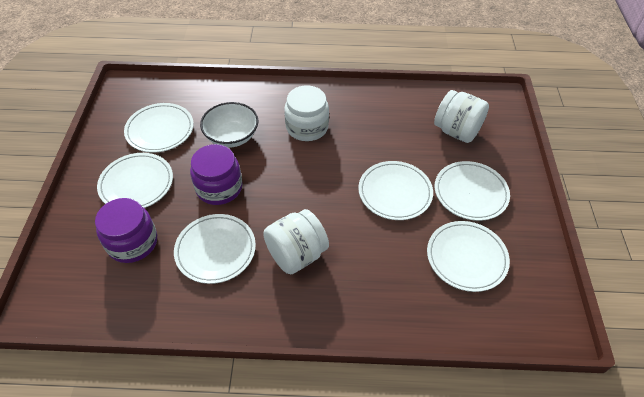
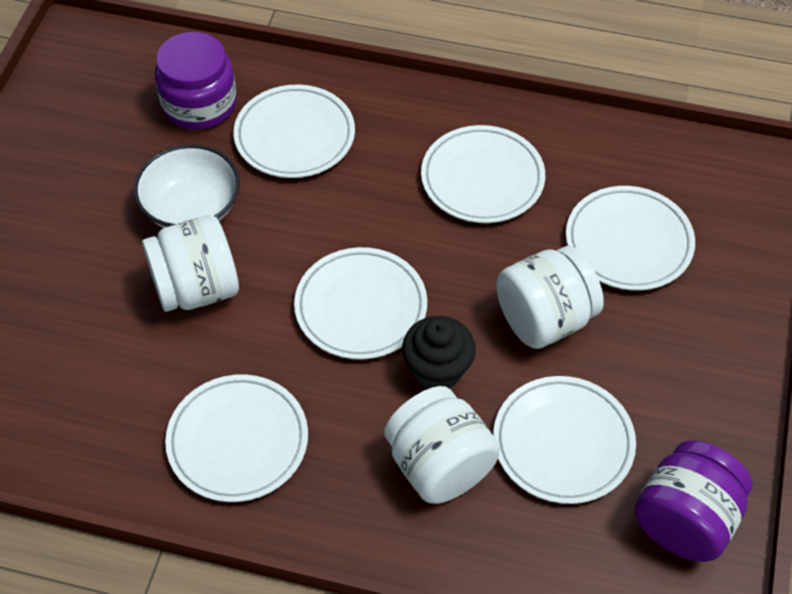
black cupcake: none = 0 -> [402,316,476,389] = 1

